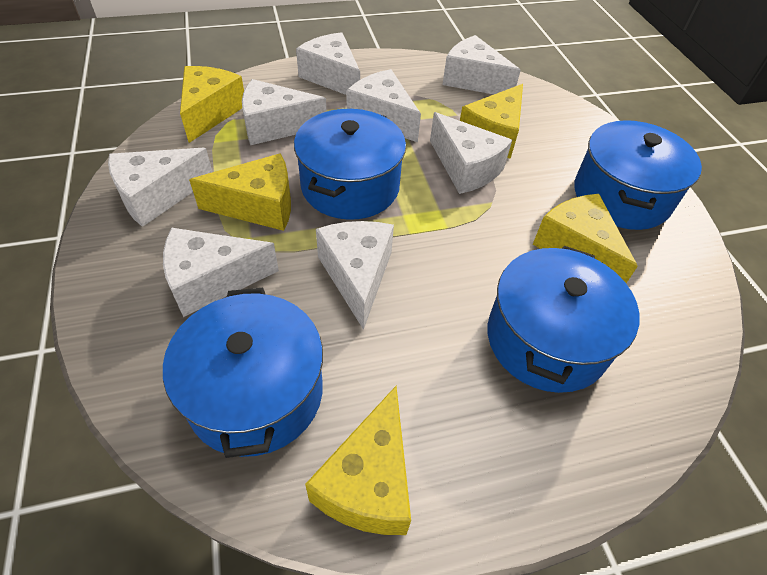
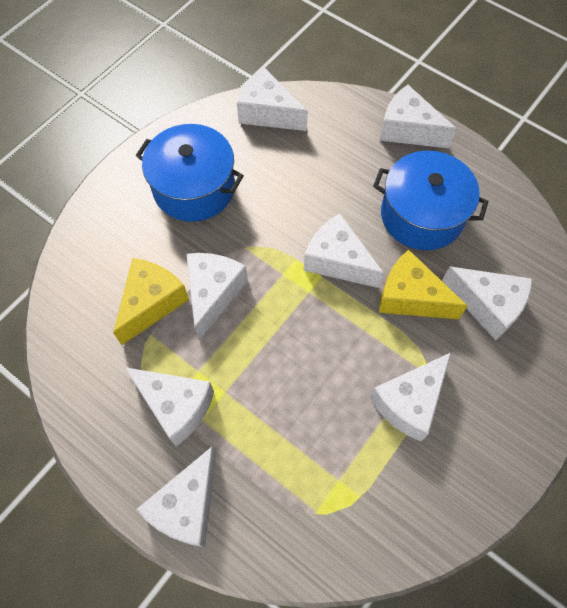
blue pot: [163,288,323,458] [294,109,406,220] [487,246,640,393] [575,120,702,230] = 4 -> [136,124,244,222] [373,151,488,250] = 2
yellow cheese: [180,66,244,143] [189,153,291,231] [305,386,411,535] [460,84,523,159] [533,194,638,283] = 5 -> [113,258,189,345] [379,249,467,319] = 2

